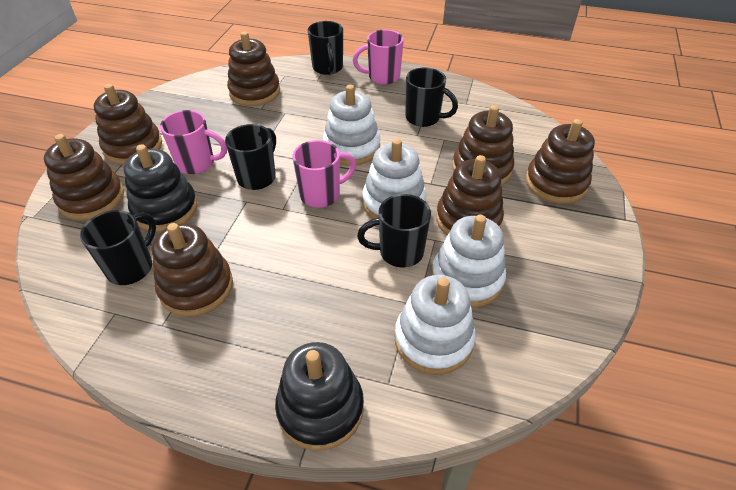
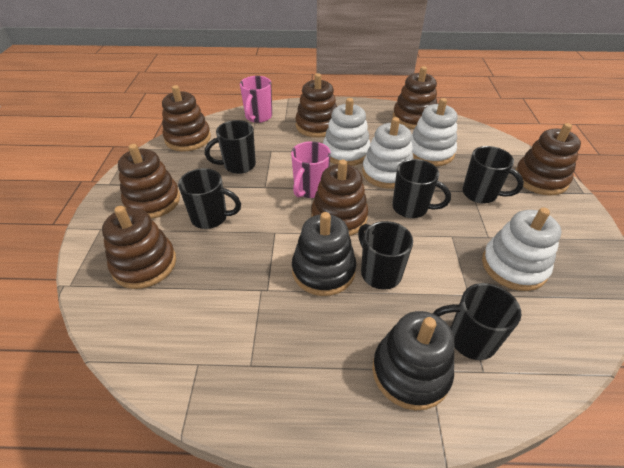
black mug: [80,210,156,285] [225,124,276,190] [308,21,343,75] [357,194,431,267] [405,67,458,127] = 5 -> [178,168,241,229] [205,120,256,174] [358,221,413,290] [392,159,451,218] [433,283,521,360] [462,146,524,203] = 6
pink mug: [160,110,227,174] [293,140,356,208] [353,30,404,85] = 3 -> [240,76,272,123] [291,141,331,198] = 2

